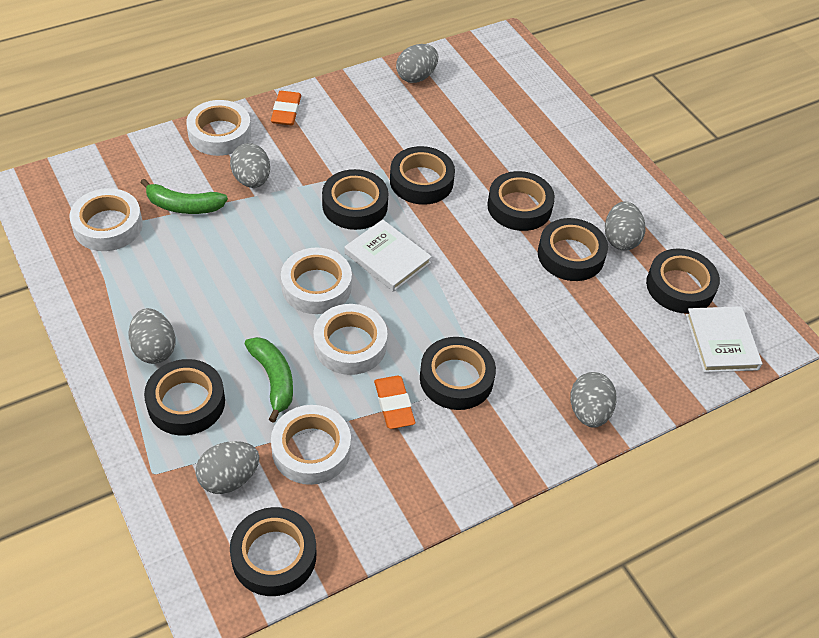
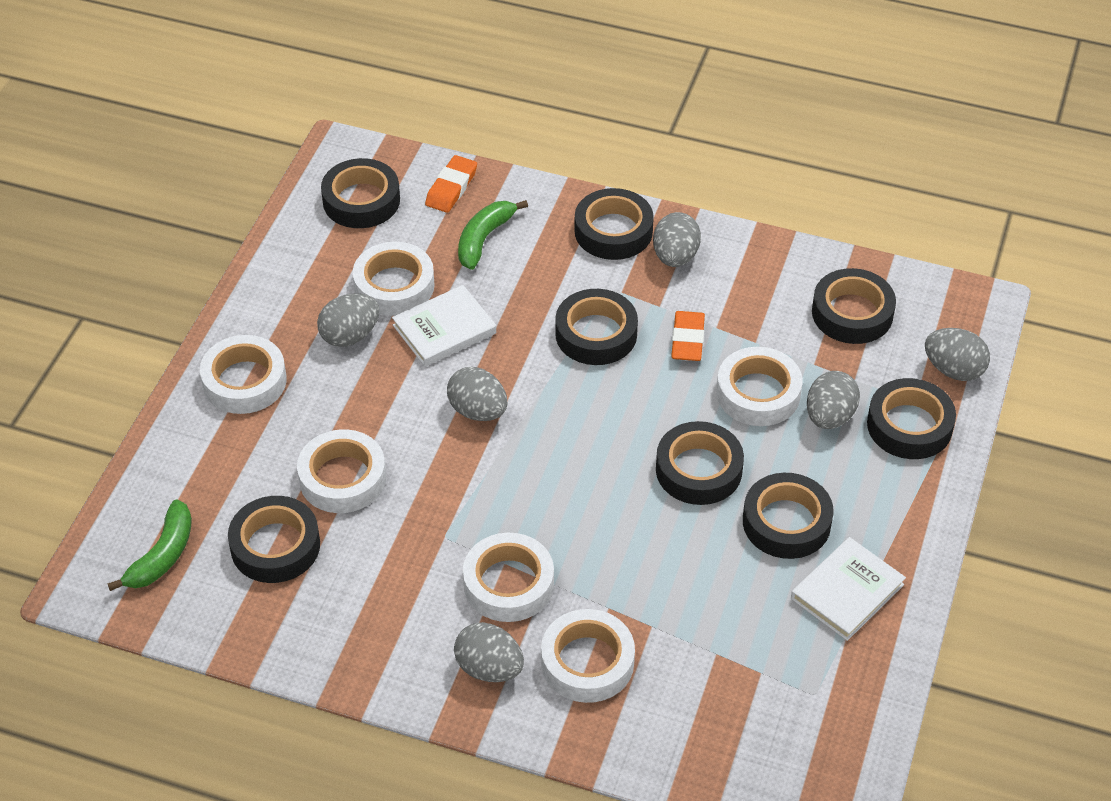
white tape: [69,188,143,251] [186,100,251,156] [271,405,351,485] [281,248,352,314] [313,304,387,375] = 5 -> [200,335,287,414] [297,429,386,513] [353,242,435,316] [463,533,554,622] [541,609,635,703] [716,347,802,426] = 6

